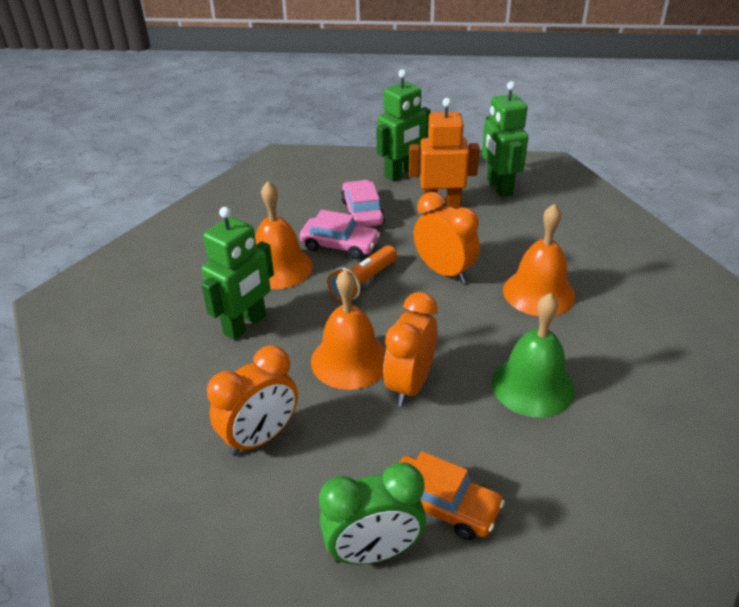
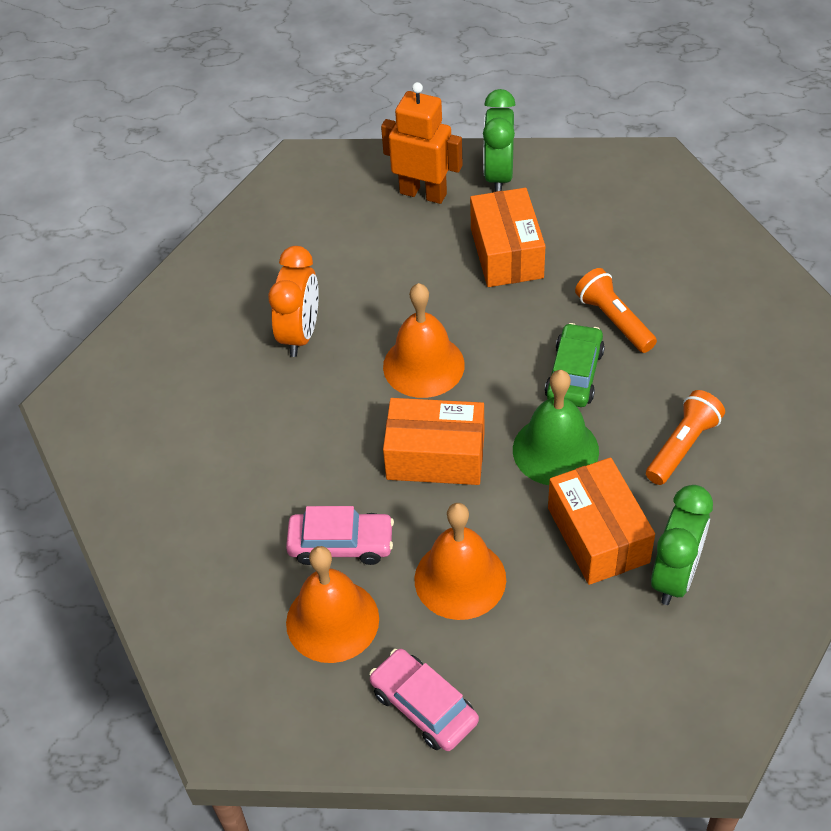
green car: none = 0 -> [545,323,605,407] = 1
green clock: [319,462,426,565] = 1 -> [483,89,516,192] [651,485,713,605] = 2
green robot: [201,207,274,340] [376,69,431,181] [482,81,528,197] = 3 -> none = 0
orange box: none = 0 -> [383,398,484,485] [470,188,545,287] [548,458,655,585] = 3
orange car: [399,451,505,540] = 1 -> none = 0
orange clock: [207,345,298,456] [383,292,437,406] [413,192,480,283] = 3 -> [268,246,319,357] = 1
orange flashlight: [327,245,397,302] = 1 -> [575,268,657,353] [646,390,725,485] = 2

